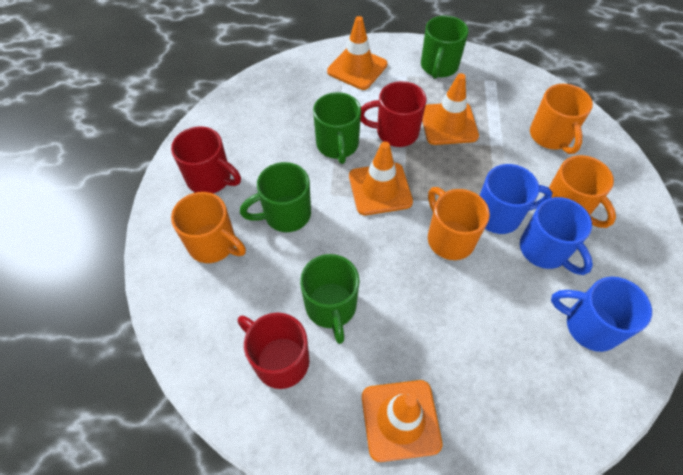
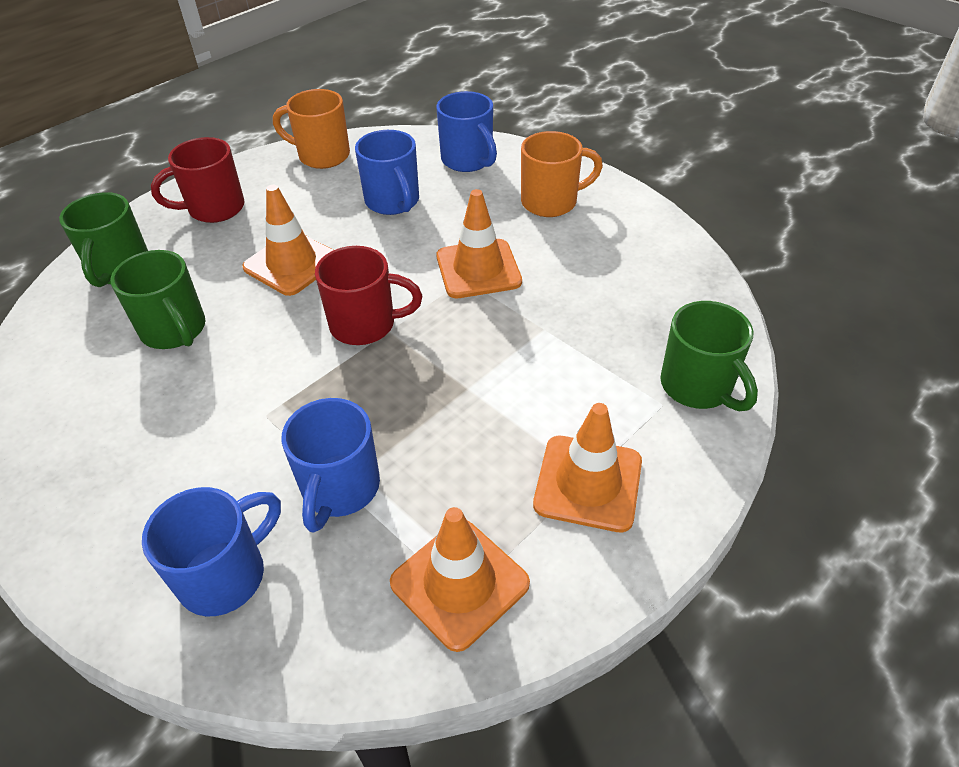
blue mug: [479,164,552,234] [520,197,593,275] [551,277,652,352] = 3 -> [142,487,281,616] [282,398,380,533] [355,130,419,215] [437,91,497,172] = 4
green mug: [240,162,311,232] [300,254,360,344] [313,92,361,164] [421,15,469,79] = 4 -> [59,192,148,287] [111,250,206,349] [660,301,758,411] = 3
orange mug: [171,192,246,263] [428,187,490,260] [530,84,593,154] [544,155,616,228] = 4 -> [273,89,350,169] [521,131,603,217] = 2
red mug: [171,126,241,193] [238,313,309,389] [360,81,427,147] = 3 -> [151,137,245,223] [315,246,422,345] = 2

